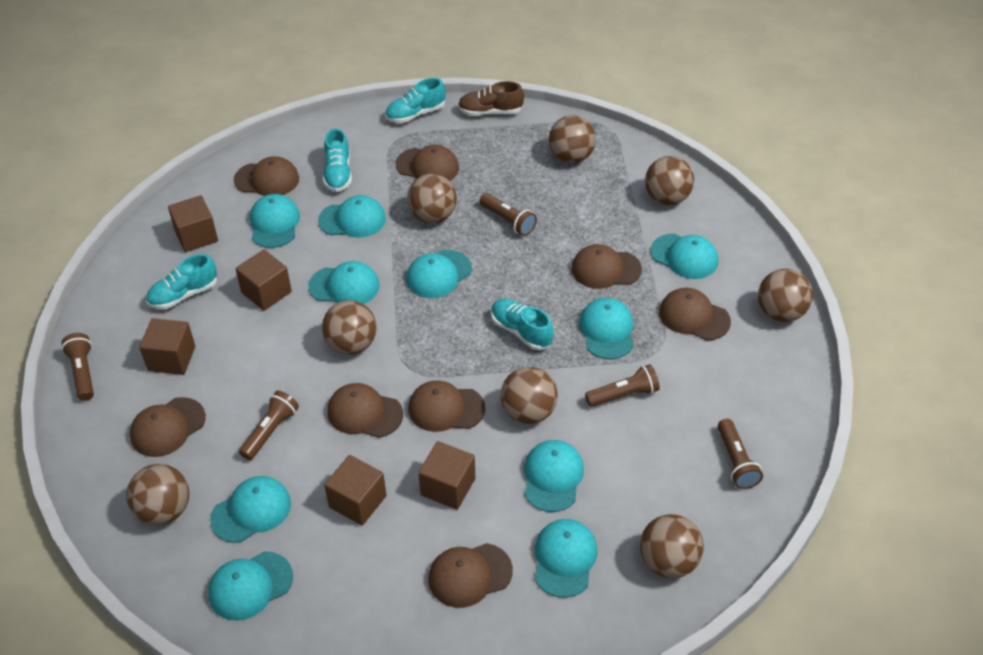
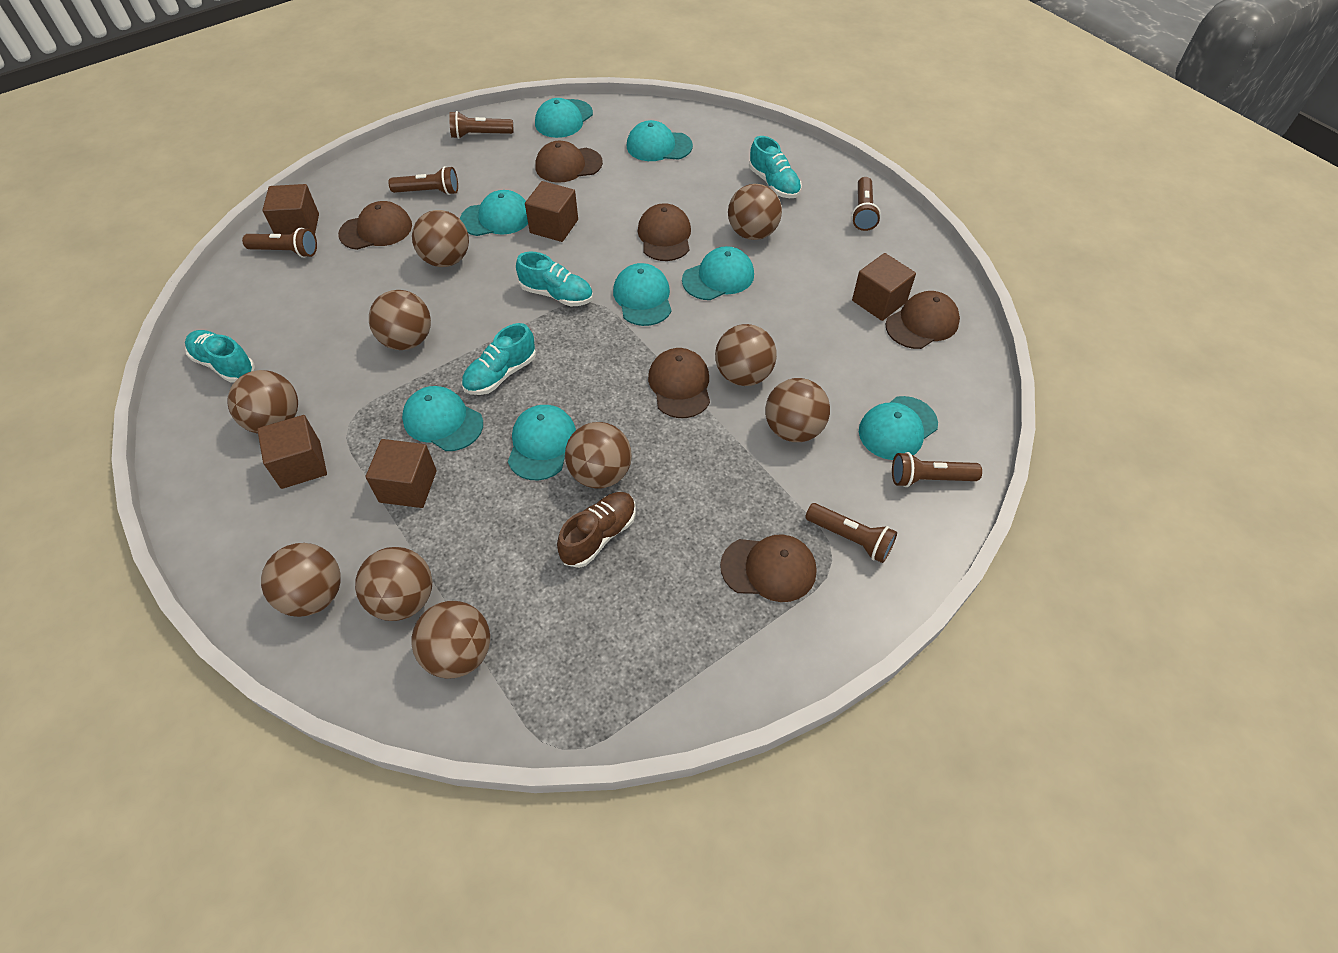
brown ball: [126,464,189,525] [322,300,377,355] [407,174,457,223] [501,367,558,424] [549,115,596,163] [640,514,704,578] [645,156,694,205] [758,269,813,322] = 8 -> [227,370,298,433] [261,543,341,617] [355,547,432,621] [369,290,431,350] [411,601,490,679] [412,210,469,267] [565,422,632,489] [715,324,777,386] [728,184,782,240] [765,378,830,442] = 10
brown cap: [130,397,206,457] [234,156,299,196] [327,383,403,438] [396,145,459,181] [408,380,485,432] [428,543,513,608] [571,244,642,289] [659,288,731,340] = 8 -> [338,201,412,250] [535,141,603,183] [638,203,691,261] [648,348,710,418] [720,534,816,602] [886,291,960,349] = 6
brown flashlight: [61,333,94,401] [239,391,299,460] [479,193,537,236] [585,364,660,407] [718,419,763,489] = 5 -> [242,228,317,258] [388,166,458,195] [449,111,514,139] [805,503,897,563] [852,177,881,231] [892,452,982,487] = 6
turquoise cap: [208,551,293,621] [210,476,291,543] [250,194,300,248] [308,261,379,304] [318,195,386,238] [406,250,472,298] [524,440,584,512] [534,519,597,598] [579,298,633,359] [650,234,718,279] = 10 -> [402,386,483,451] [460,190,528,236] [508,405,576,480] [535,98,593,138] [613,263,672,326] [627,120,693,161] [682,246,754,300] [859,396,938,460] = 8

